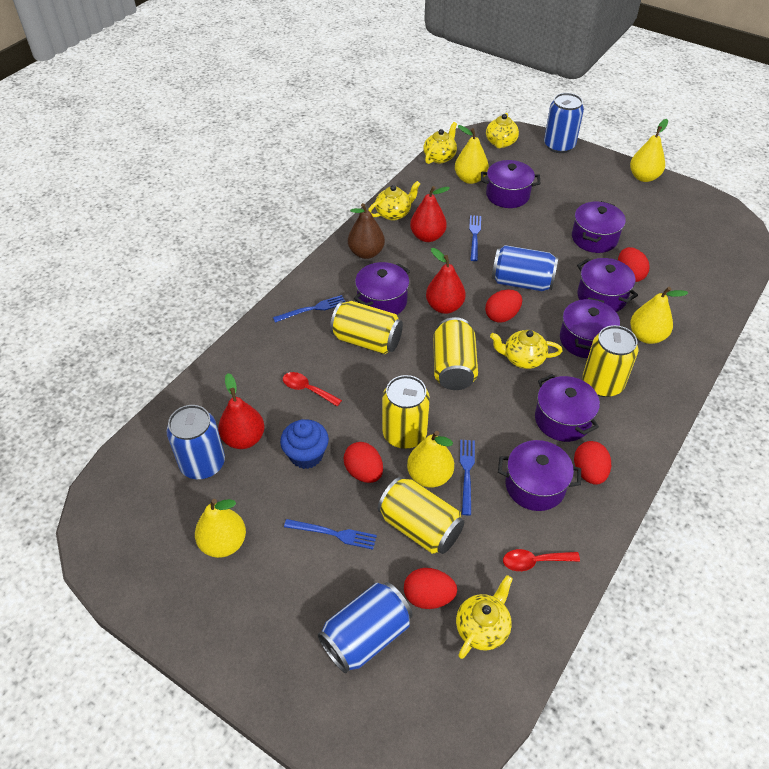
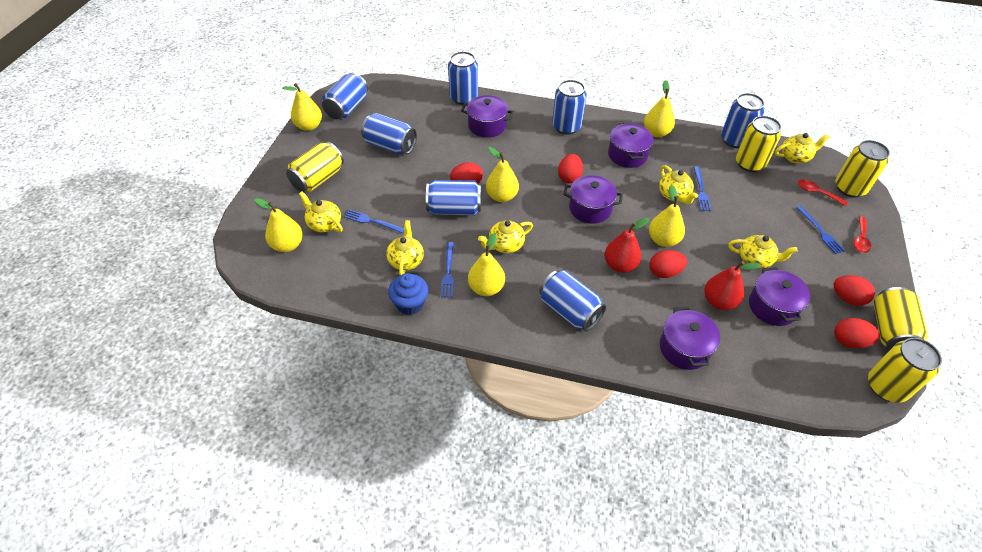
blue can: [166,405,225,479] [318,582,413,673] [492,245,558,291] [544,93,584,153] = 4 -> [322,73,368,119] [361,113,417,155] [426,180,481,215] [448,51,478,105] [539,270,606,332] [552,80,587,135] [721,93,765,148] = 7
brown pear: [348,203,385,259] = 1 -> none = 0
purple pot: [354,262,410,315] [481,160,540,208] [498,440,581,511] [535,374,600,442] [560,297,620,358] [572,201,626,253] [577,258,638,312] = 7 -> [461,95,514,138] [563,175,623,224] [608,123,654,168] [660,307,720,370] [749,267,810,326] = 5
red pear: [218,373,264,449] [410,186,450,242] [426,248,466,314] = 3 -> [604,218,649,273] [704,261,761,310] = 2
yellow pear: [195,499,246,558] [407,431,454,488] [455,125,489,184] [630,119,668,182] [630,287,688,344] = 5 -> [254,198,303,252] [282,83,322,131] [468,233,505,296] [486,147,519,202] [644,80,675,137] [649,185,685,247] = 6
yellow teapot: [368,181,420,221] [423,122,457,164] [456,575,513,659] [486,113,519,148] [490,330,563,369] = 5 -> [299,191,343,232] [386,220,424,275] [478,220,533,253] [659,165,698,204] [729,235,797,269] [775,133,830,164] = 6

